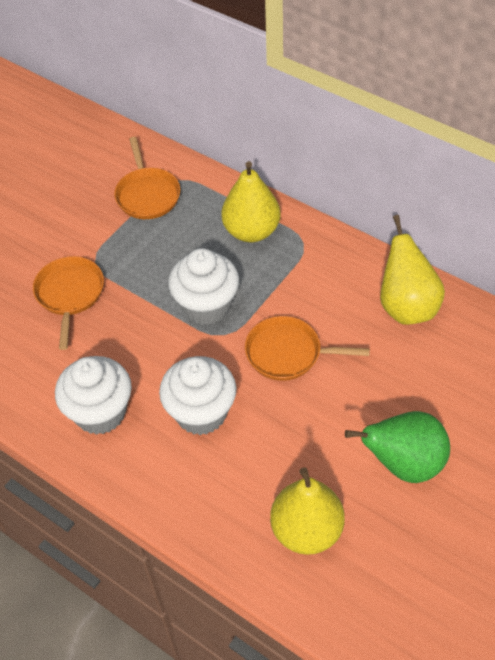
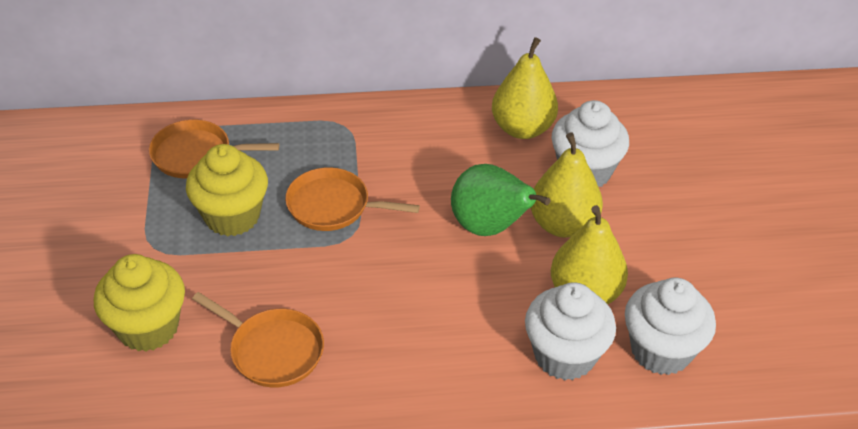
yellow cupcake: none = 0 -> [94,254,185,352] [186,144,268,236] = 2

